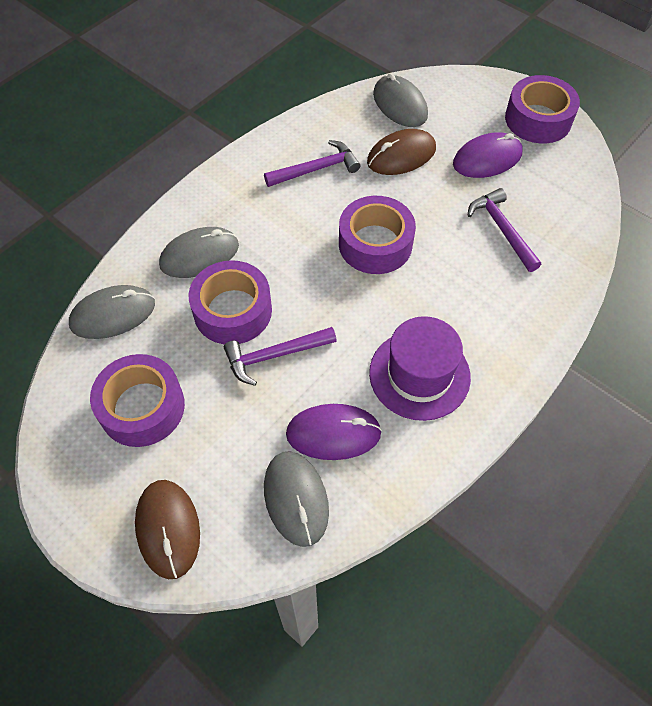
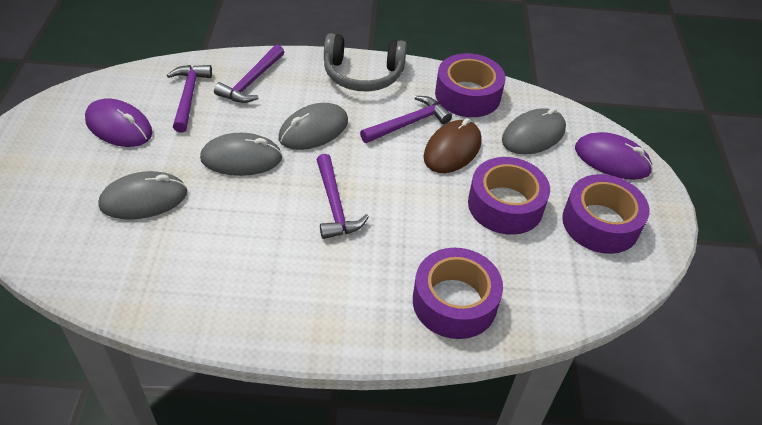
brown mouse: [135,480,200,579] [367,129,436,175] = 2 -> [424,118,482,173] = 1
grey headphones: none = 0 -> [324,33,407,91] = 1
purple hammer: [224,327,337,386] [264,140,360,187] [468,188,541,272] = 3 -> [167,65,212,132] [214,45,284,103] [317,154,369,239] [360,96,452,143] = 4
purple hat: [369,316,471,421] = 1 -> none = 0

